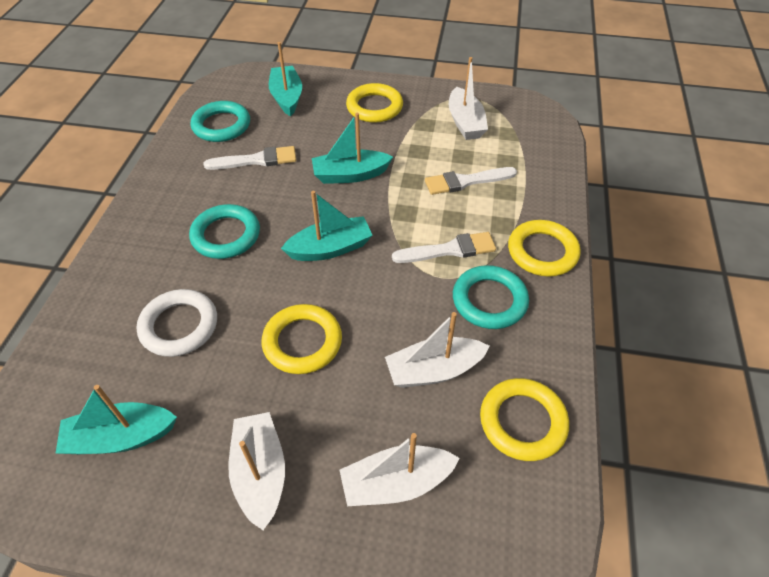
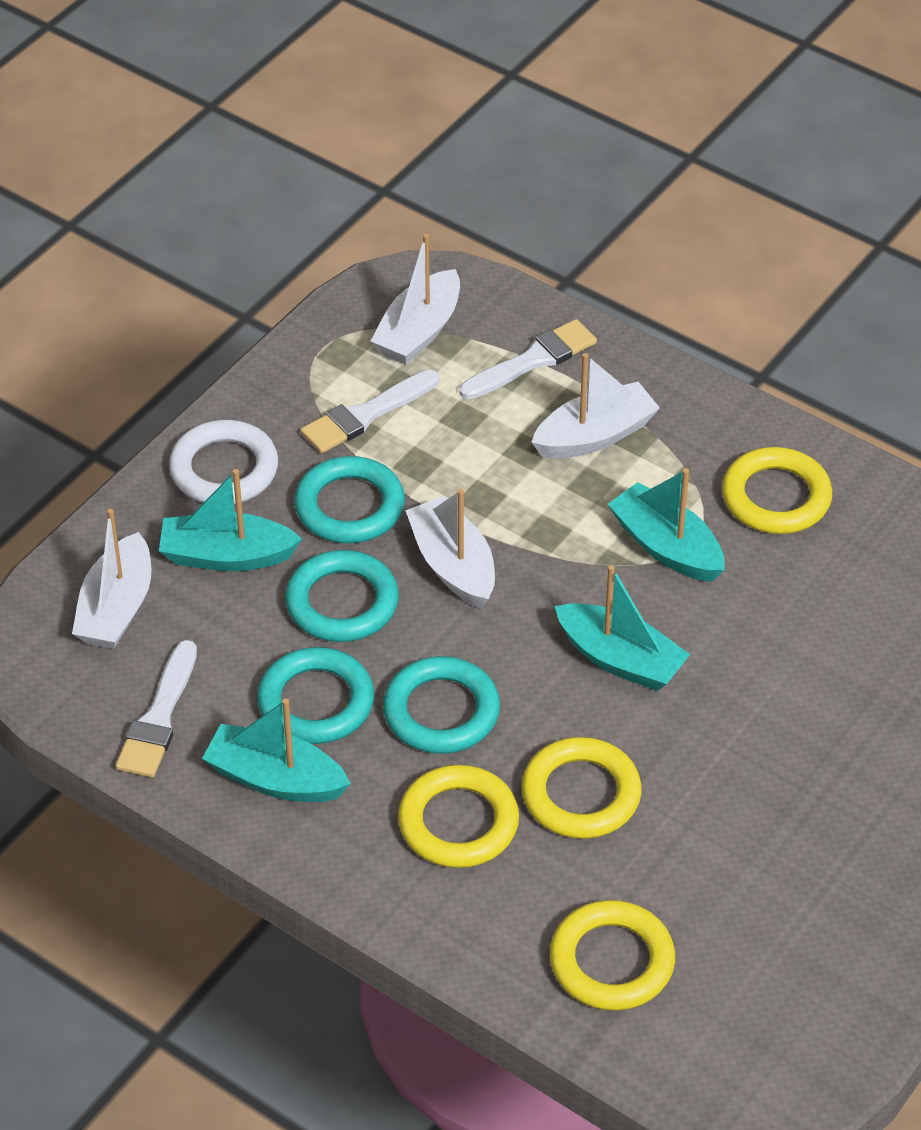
turquoise ring: [189,204,260,259] [191,101,250,142] [453,265,529,329] = 3 -> [257,647,374,744] [285,550,399,642] [294,456,405,543] [383,656,500,754] = 4

